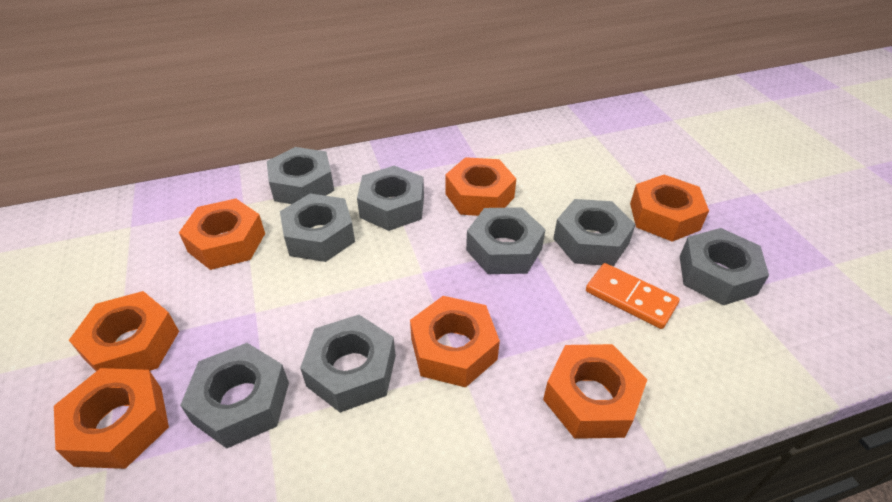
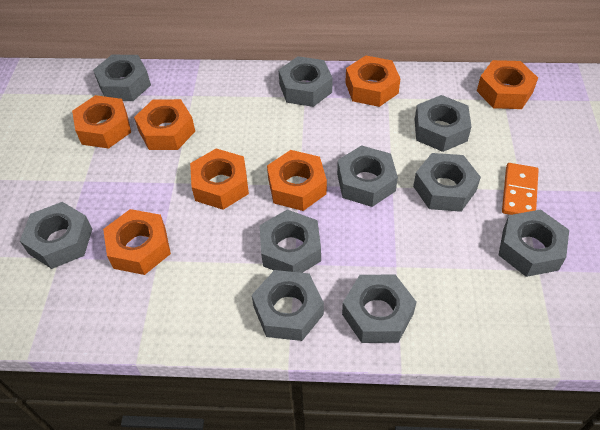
grey nut: [180,343,289,449] [267,147,334,204] [280,193,355,262] [300,315,396,413] [357,165,424,231] [466,207,546,274] [553,199,636,266] [679,228,769,305] = 8 -> [20,202,92,269] [93,55,151,101] [252,270,324,341] [260,209,321,273] [278,56,333,107] [337,145,398,207] [342,274,417,343] [413,153,481,212] [415,95,472,152] [499,210,569,277] = 10

